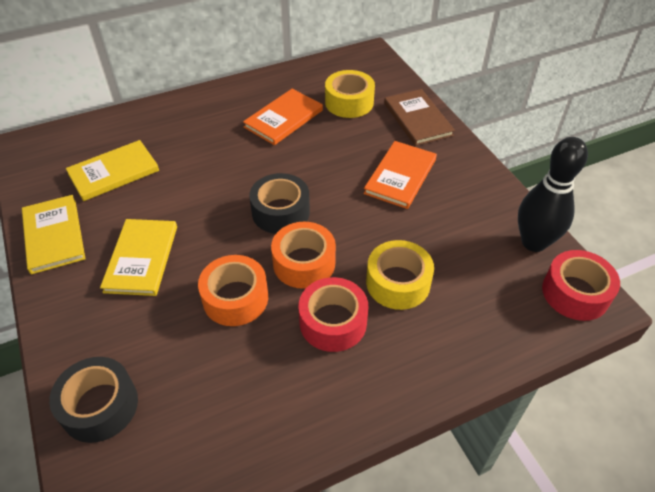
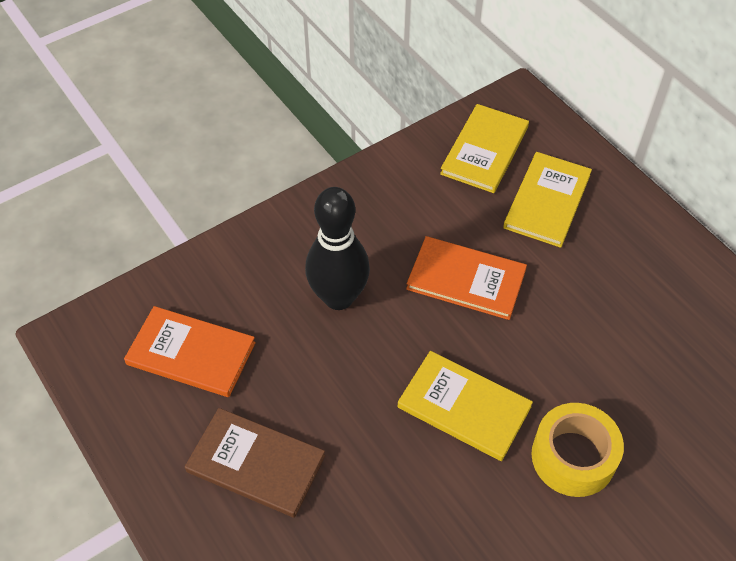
black tape: [49,357,138,443] [249,173,310,234] = 2 -> none = 0
orange tape: [198,255,268,326] [271,222,336,289] = 2 -> none = 0
red tape: [299,277,368,352] [542,250,620,321] = 2 -> none = 0
yellow tape: [325,70,375,118] [366,240,434,310] = 2 -> [531,403,624,497] = 1

